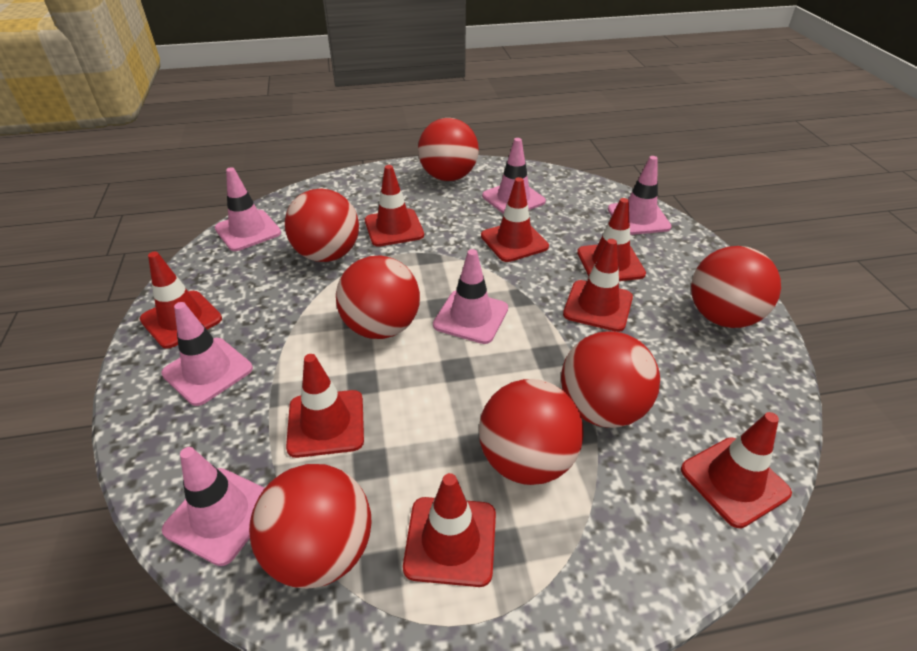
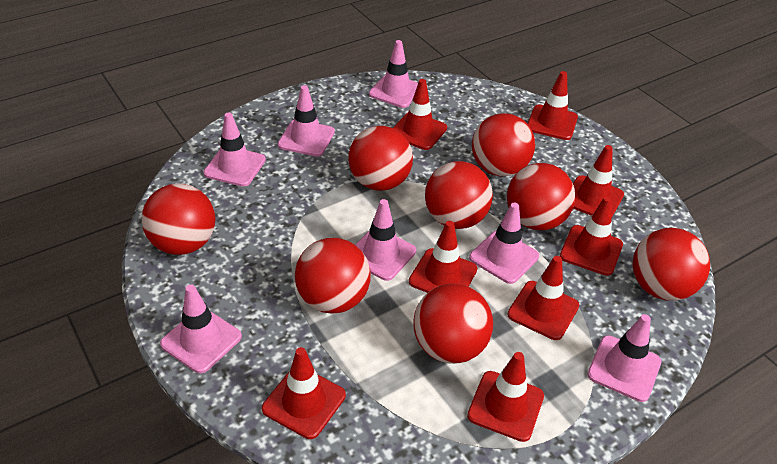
pink traffic cone: [161,302,253,406] [162,447,264,566] [215,167,281,251] [433,249,508,344] [482,138,546,214] [608,156,671,235] = 6 -> [160,285,242,373] [204,112,266,187] [278,85,335,157] [355,199,416,281] [369,40,418,108] [469,203,539,284] [587,314,661,402] = 7
red ball: [249,464,372,589] [285,188,359,262] [336,256,420,339] [418,118,479,181] [479,379,584,485] [561,331,660,428] [691,246,781,328] = 7 -> [142,183,215,255] [295,238,371,314] [348,126,413,191] [413,283,493,364] [425,161,493,229] [472,113,535,177] [507,163,575,230] [633,228,710,301] = 8

